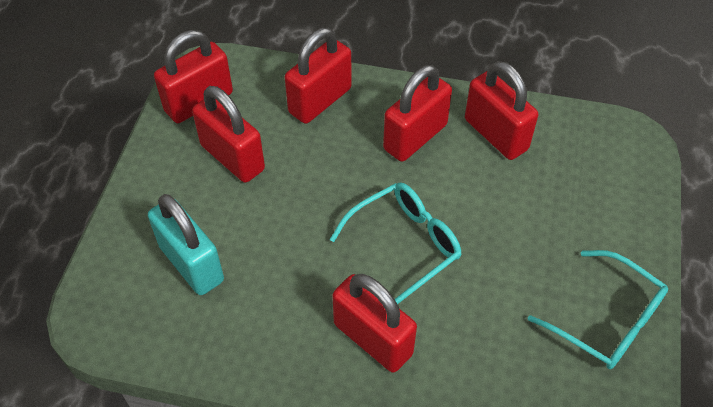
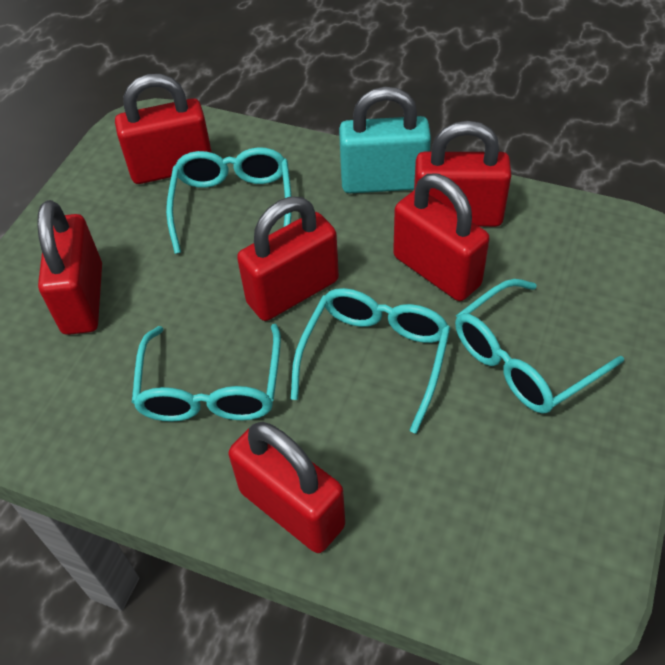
turquoise glasses: [330,182,462,304] [528,250,668,369] = 2 -> [132,324,281,422] [166,147,292,254] [291,288,450,434] [455,279,624,414] = 4

